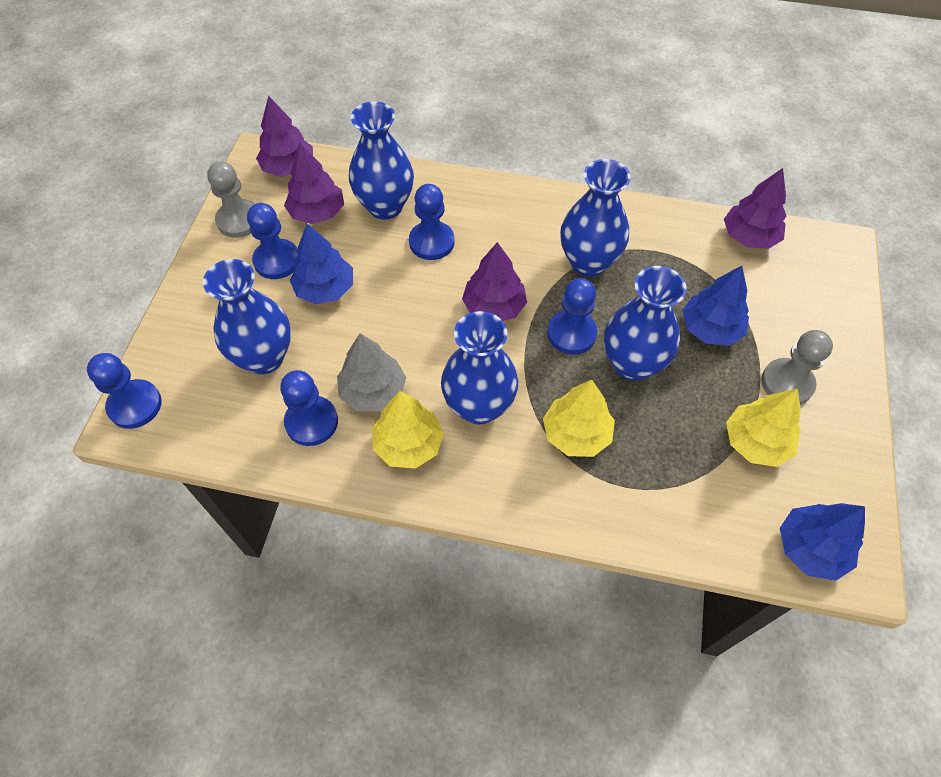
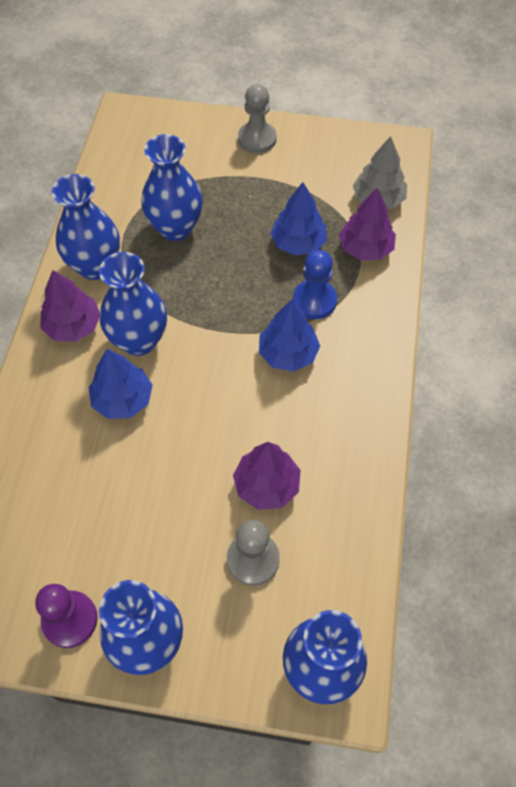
blue pawn: [87,353,162,429] [247,203,298,279] [280,370,338,446] [409,184,454,260] [547,278,597,354] = 5 -> [293,250,337,319] = 1
purple pawn: none = 0 -> [35,584,98,648] = 1
purple tree: [256,96,313,177] [284,143,344,224] [462,242,527,321] [724,168,786,249] = 4 -> [41,270,100,342] [233,442,300,510] [339,188,396,260] = 3
yellow tree: [372,391,444,469] [543,380,615,457] [726,389,801,467] = 3 -> none = 0

